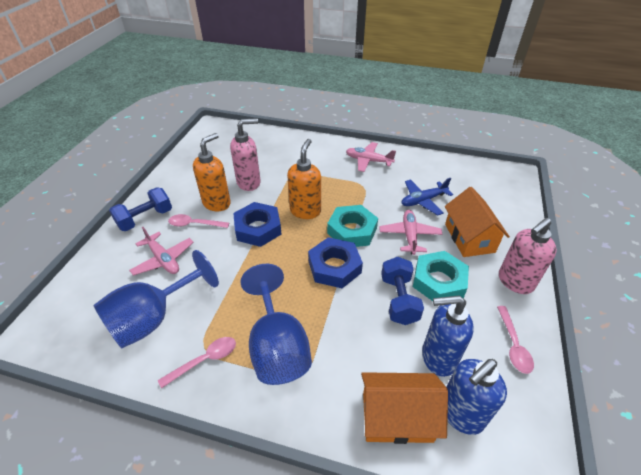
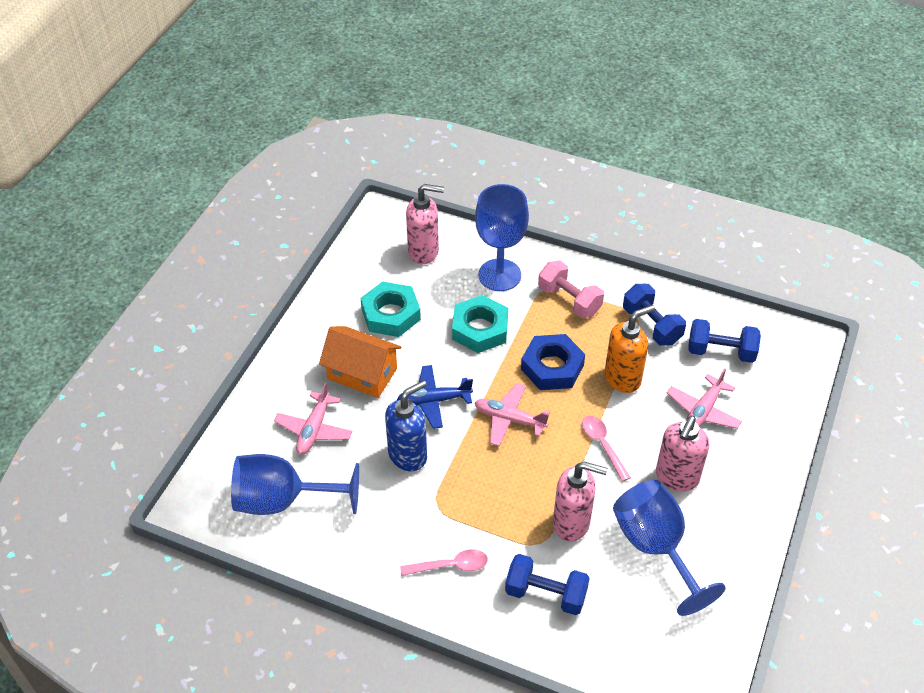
blue dumbbell: [109,187,172,231] [381,257,424,325] = 2 -> [505,554,590,615] [623,284,686,346] [688,319,761,363] = 3
blue goblet: [93,250,219,349] [240,264,312,385] = 2 -> [231,454,359,515] [475,184,529,291] [613,480,726,616] = 3
blue nut: [233,202,282,247] [308,237,363,288] = 2 -> [521,334,585,390] = 1
blue soap dispenser: [422,295,474,377] [446,359,507,435] = 2 -> [385,380,427,471] = 1
orange house: [361,372,448,444] [445,187,510,257] = 2 -> [319,326,401,398] = 1
orange soap dispenser: [193,133,231,211] [287,139,321,219] = 2 -> [605,305,655,393] = 1
pink dumbbell: none = 0 -> [538,260,604,318] = 1
pink soap dispenser: [230,118,261,191] [499,218,557,294] = 2 -> [406,184,444,264] [553,462,608,542] [656,416,710,491] = 3
pink spoon: [158,337,236,388] [168,214,229,228] [497,306,534,374] = 3 -> [400,549,488,576] [582,416,631,482] = 2

